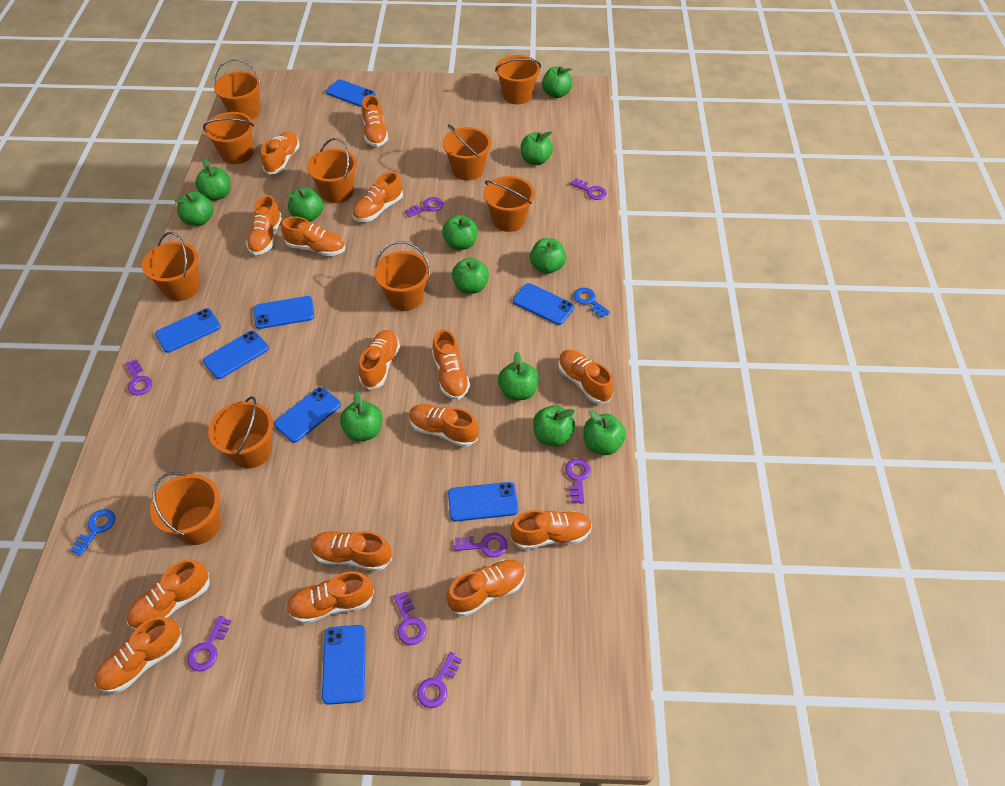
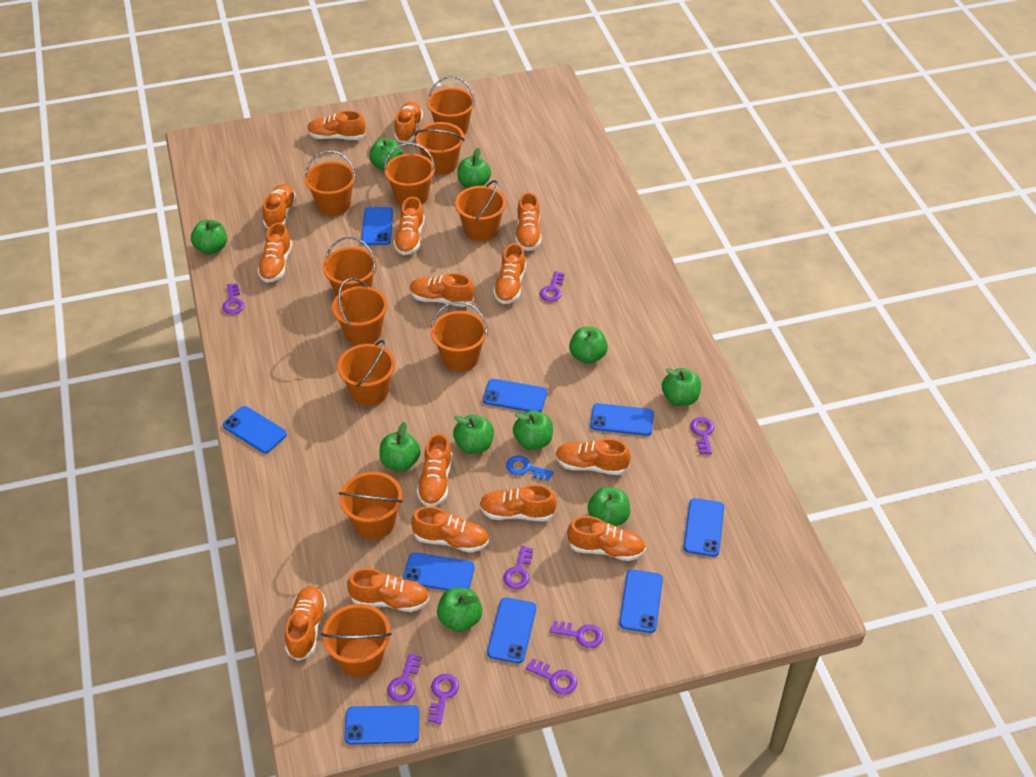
blue key: [70,509,115,556] [574,288,610,318] = 2 -> [506,456,554,481] = 1
blue phone: [155,308,221,353] [203,330,269,379] [254,296,314,329] [274,387,341,443] [322,625,366,705] [326,79,375,107] [448,482,518,522] [513,283,575,325] = 8 -> [223,406,287,453] [345,705,420,744] [361,207,393,245] [403,552,475,590] [483,379,547,412] [487,597,536,663] [590,403,654,436] [619,570,663,633] [683,498,724,557] = 9
green apple: [175,191,214,226] [195,158,231,201] [287,188,323,222] [340,391,383,441] [442,215,478,250] [452,258,489,294] [498,352,539,400] [520,131,553,165] [530,238,566,274] [533,405,575,446] [542,67,572,98] [583,410,626,455] = 12 -> [191,220,227,254] [369,138,403,171] [379,422,420,471] [437,588,482,632] [453,415,494,454] [457,148,491,188] [513,410,553,450] [569,327,608,364] [588,487,630,526] [662,368,701,406] = 10
orange bucket: [142,232,200,301] [150,472,221,545] [203,112,254,164] [208,396,273,469] [214,59,261,120] [307,138,357,203] [374,241,430,311] [443,124,491,181] [484,176,535,232] [495,55,541,104] = 10 -> [305,150,356,216] [321,604,392,677] [323,237,377,296] [332,278,387,345] [337,340,395,406] [339,472,403,539] [384,142,435,206] [415,122,465,175] [427,76,475,135] [431,301,488,372] [455,180,506,241] = 11

